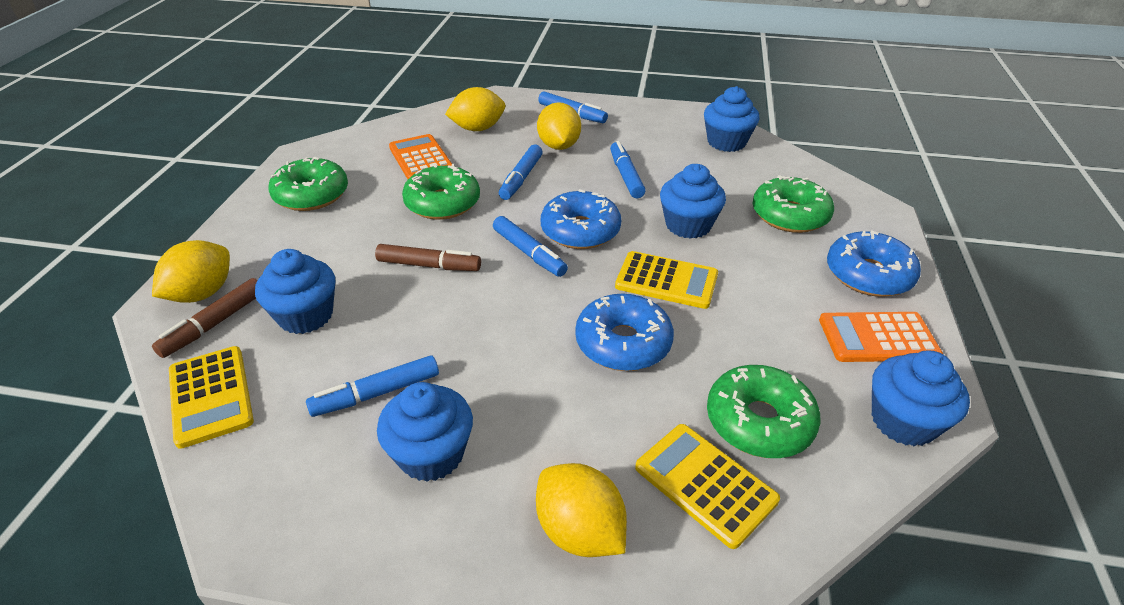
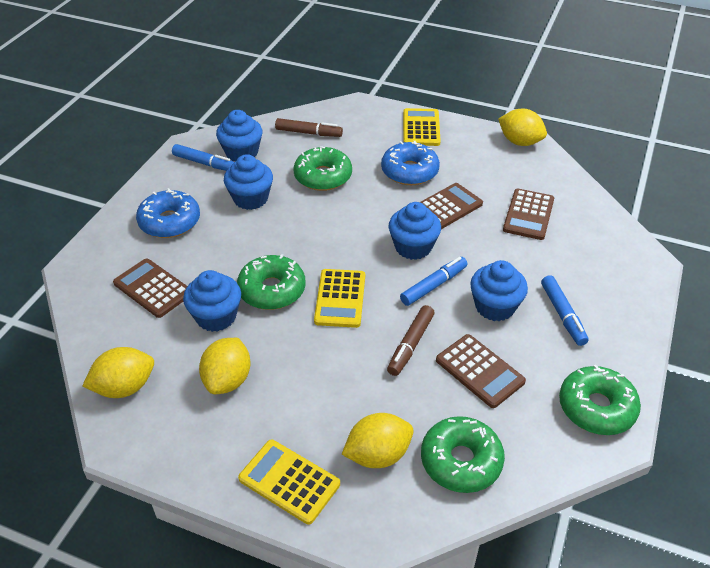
blue donut: [541,189,621,249] [575,294,674,371] [827,230,921,297] = 3 -> [136,188,200,238] [381,141,440,185] = 2
blue marker: [306,355,439,417] [493,216,568,277] [499,145,543,200] [538,91,608,123] [610,141,646,198] = 5 -> [172,144,234,171] [400,257,468,306] [541,275,589,346] = 3
brown calculator: none = 0 -> [113,258,187,318] [420,183,483,229] [436,334,526,408] [503,189,554,240] = 4
orange calculator: [389,134,452,179] [819,312,943,362] = 2 -> none = 0

